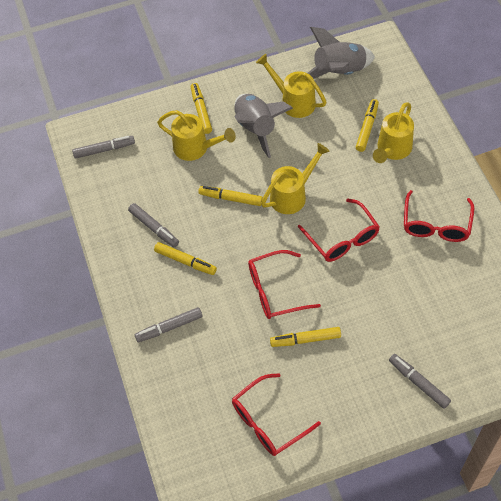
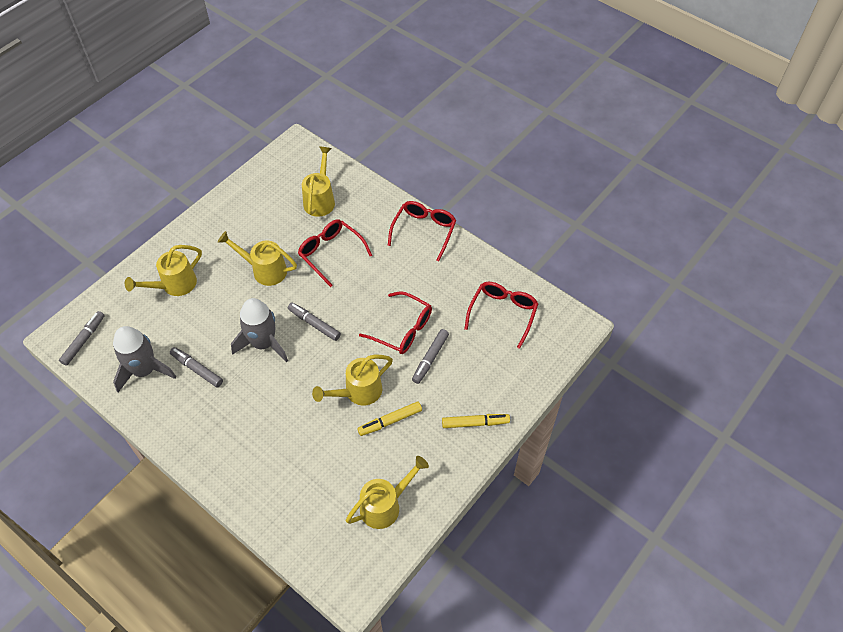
yellow marker: [154,242,217,275] [191,83,212,134] [198,186,263,206] [270,327,341,347] [356,99,379,152] = 5 -> [357,401,422,436] [442,414,510,428] = 2
yellow watering can: [157,110,236,161] [256,54,327,118] [261,143,330,214] [373,102,414,163] = 4 -> [125,245,202,296] [218,231,297,286] [302,146,335,217] [312,355,393,406] [346,456,429,529] = 5

